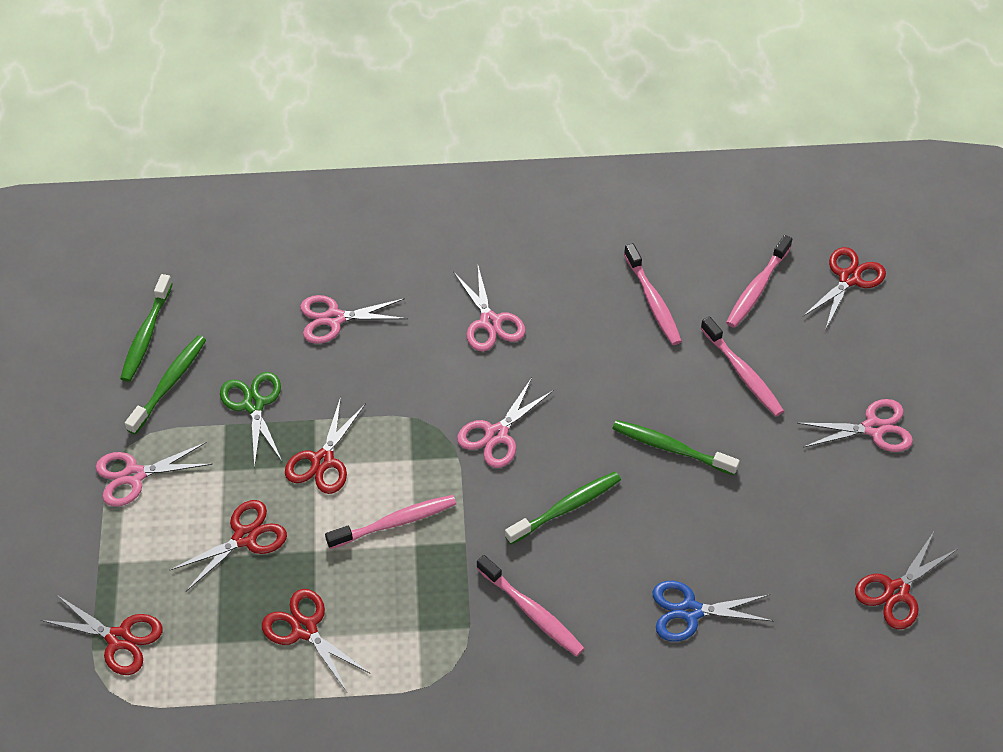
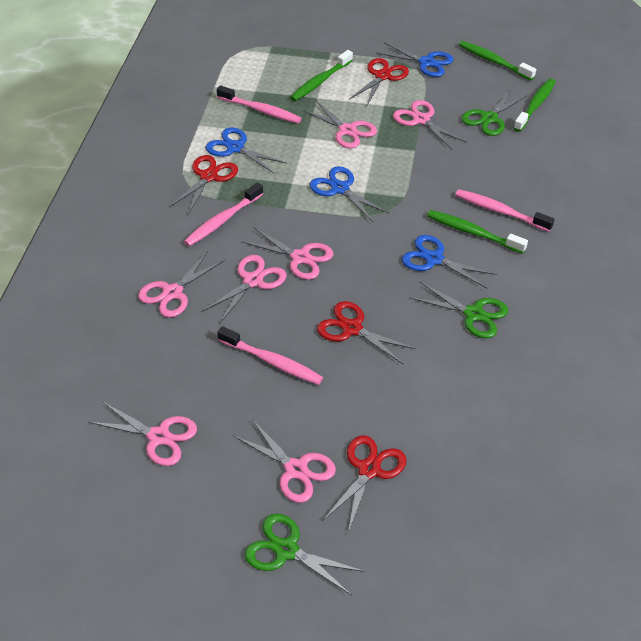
blue scissors: [653,581,773,642] = 1 -> [205,128,286,173] [310,166,389,222] [376,42,453,77] [402,235,497,288] = 4
green scissors: [220,372,282,468] = 1 -> [245,514,365,595] [409,281,508,338] [461,89,528,136] = 3
pink scissors: [96,442,213,507] [300,295,408,344] [454,266,525,351] [457,378,554,468] [797,399,913,452] = 5 -> [89,402,197,466] [138,251,225,318] [201,255,286,323] [234,419,336,503] [241,227,333,280] [302,101,377,148] [393,100,467,149] = 7
pink toothbrush: [325,495,456,549] [476,555,584,657] [624,243,682,345] [701,316,784,416] [726,235,792,328] = 5 -> [184,182,263,247] [217,85,302,123] [217,326,323,385] [455,189,555,232] = 4
red scissors: [41,595,163,675] [170,500,287,591] [262,589,371,692] [285,397,366,494] [802,247,886,328] [855,533,957,629] = 6 -> [169,155,238,214] [317,301,416,365] [323,436,406,533] [350,58,409,105] = 4

